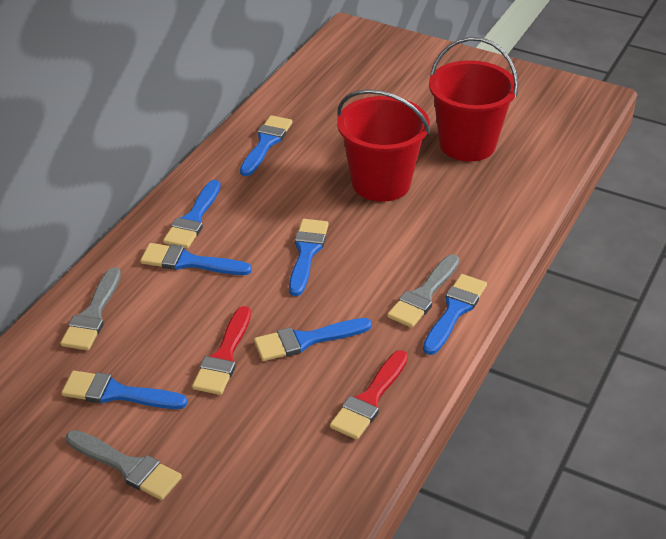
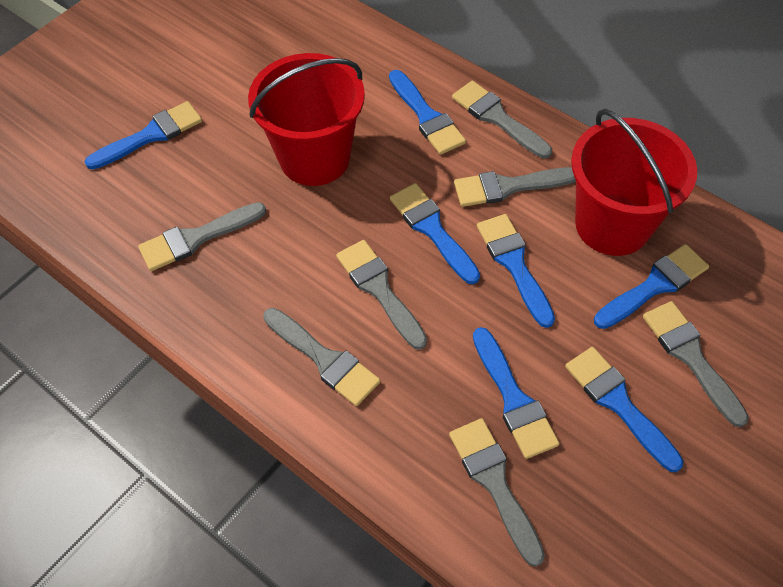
grey brush: [60,267,121,350] [66,430,182,500] [387,254,460,328] = 3 -> [138,202,266,271] [263,308,380,406] [336,240,427,350] [449,418,545,567] [452,81,552,159] [454,167,576,207] [643,301,749,427] = 7
red brush: [192,306,251,395] [330,350,408,440] = 2 -> none = 0

